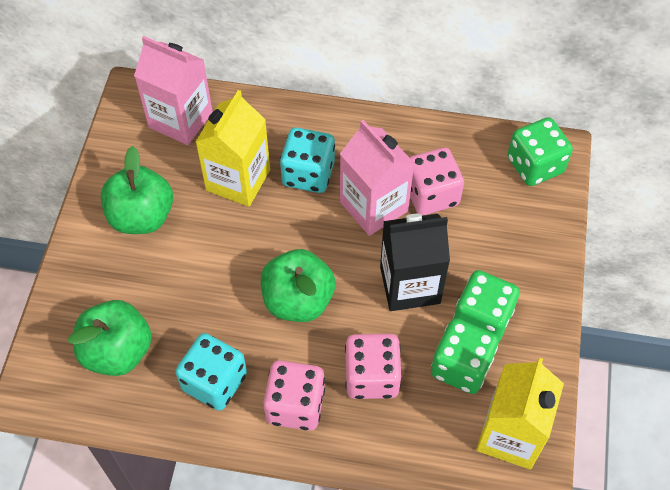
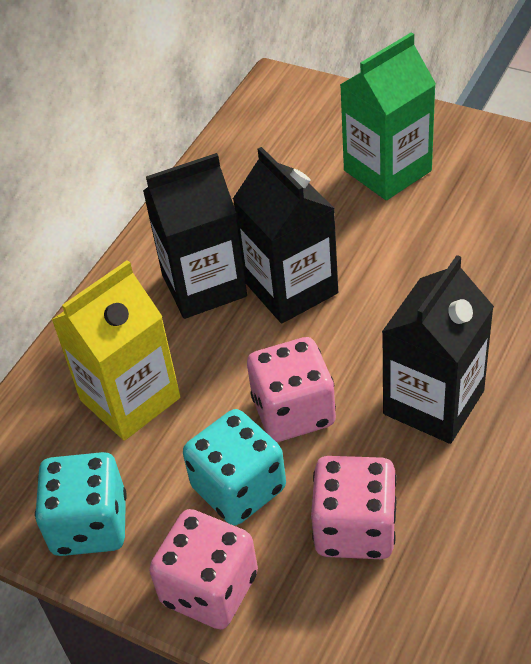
black carton: [380,214,450,311] = 1 -> [143,153,247,319] [233,147,338,323] [382,255,494,444] = 3
green apple: [68,300,152,376] [101,146,173,234] [261,249,335,322] = 3 -> none = 0
green carton: none = 0 -> [340,32,436,200] = 1
green dice: [431,318,499,394] [454,270,520,341] [507,117,573,186] = 3 -> none = 0
pink carton: [134,36,213,145] [340,120,415,236] = 2 -> none = 0
yellow carton: [196,90,270,207] [476,358,564,469] = 2 -> [52,260,180,441] = 1

